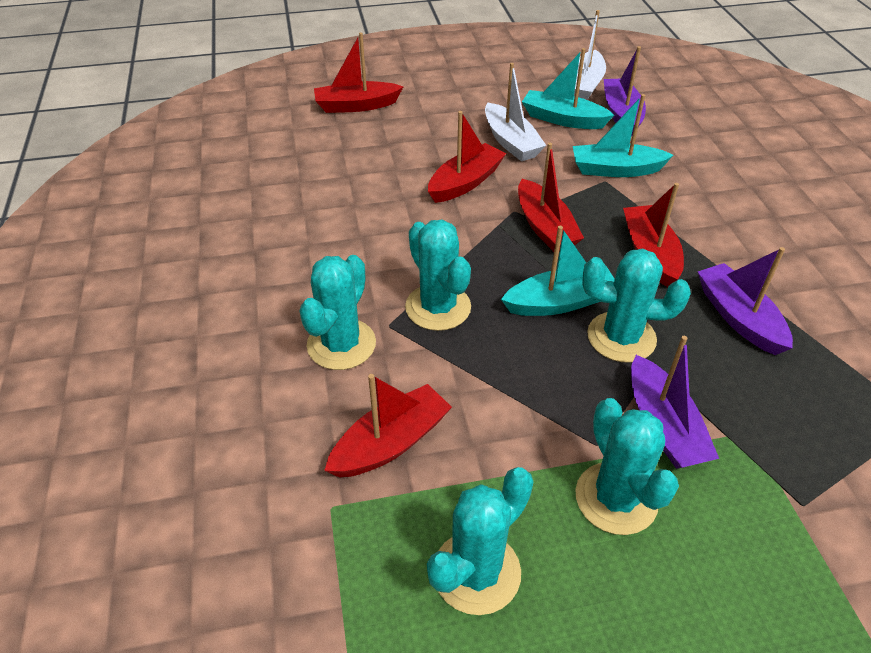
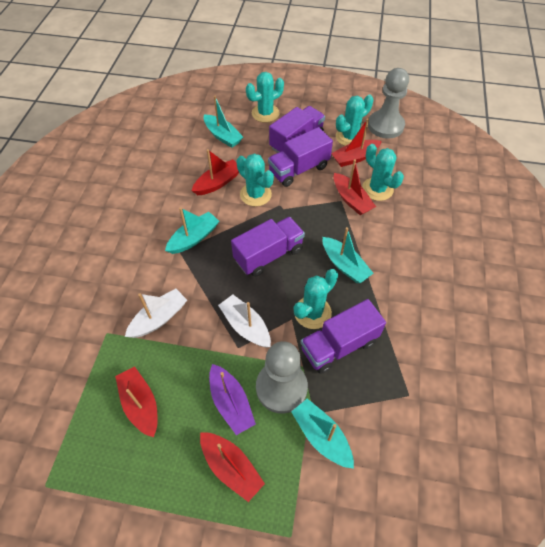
grey pawn: none = 0 -> [256,341,308,414] [368,68,409,139] = 2
purple boat: [603,46,646,137] [631,336,719,469] [698,247,793,355] = 3 -> [209,364,256,435] = 1
purple truck: none = 0 -> [231,217,305,277] [268,127,333,187] [269,106,325,153] [301,299,386,374] = 4
turquoise boat: [501,226,615,316] [522,48,614,129] [573,94,673,177] = 3 -> [165,208,219,254] [204,95,243,148] [291,399,354,469] [323,227,374,283] = 4

